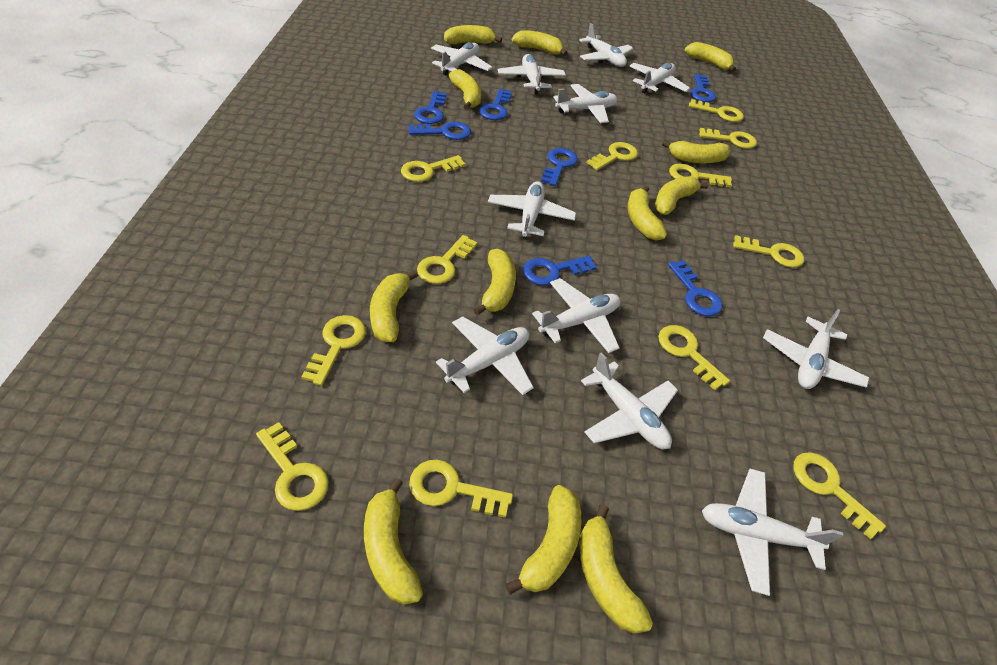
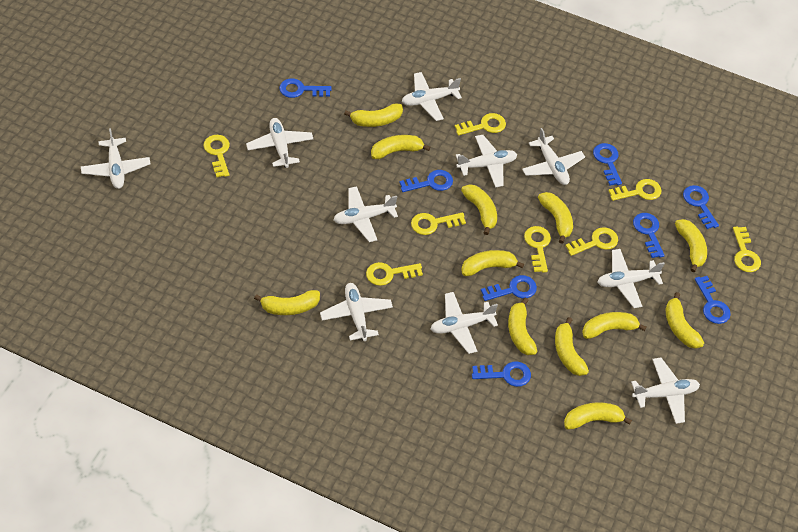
blue key: [408,122,471,140] [414,91,447,124] [479,89,512,120] [523,256,597,285] [541,148,578,186] [668,260,723,316] [690,74,716,102] = 7 -> [279,78,331,98] [399,170,453,192] [472,361,531,387] [481,275,537,301] [593,143,622,185] [633,213,665,258] [683,185,719,229] [695,276,731,324] = 8
white plane: [431,42,492,75] [436,316,534,395] [488,181,576,239] [498,54,566,94] [532,278,620,353] [553,84,617,123] [579,23,633,67] [581,352,678,449] [629,63,690,93] [702,469,843,596] [763,309,869,389] = 11 -> [81,128,150,189] [246,118,313,168] [320,283,393,341] [333,186,398,242] [402,72,462,121] [431,292,498,354] [456,135,517,188] [522,128,585,185] [597,249,665,308] [631,358,700,424] = 10
yellow key: [256,422,329,511] [301,315,366,386] [401,155,466,182] [409,459,513,518] [417,235,477,284] [587,142,638,170] [658,325,730,390] [669,163,732,187] [689,99,744,122] [699,128,757,149] [733,235,804,268] [793,452,886,539] = 12 -> [204,135,230,177] [366,262,423,286] [411,212,466,235] [455,113,506,136] [524,226,551,273] [565,227,618,256] [609,179,662,201] [733,226,761,272] = 8

